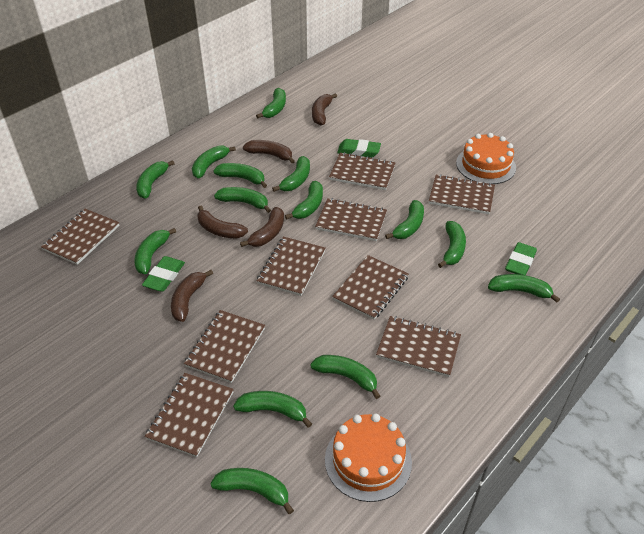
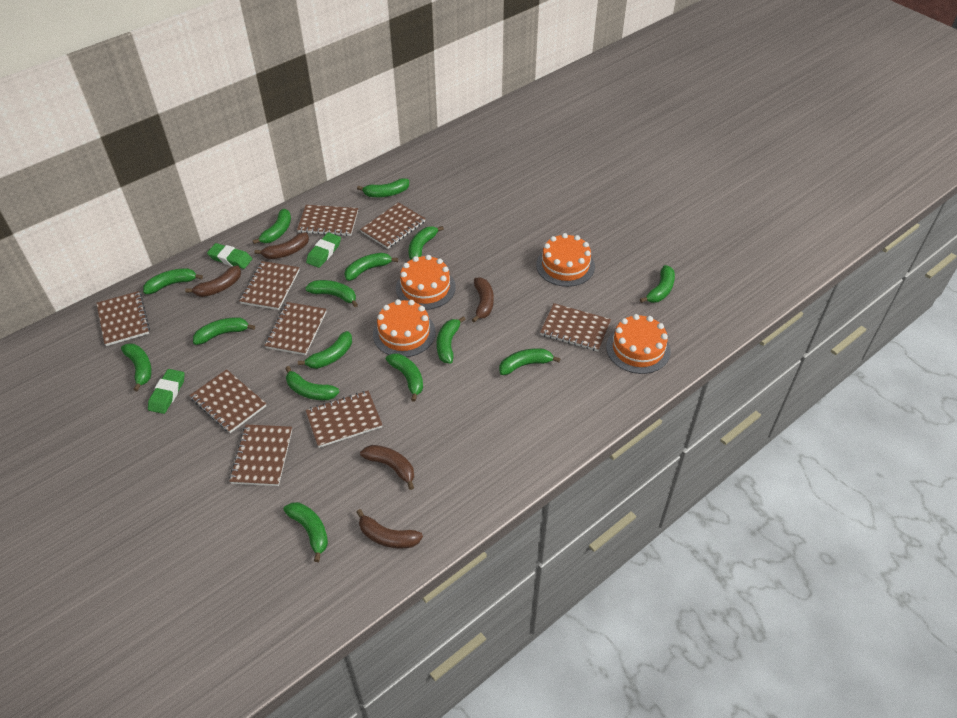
green banana: [134,228,176,274] [136,160,175,199] [192,145,236,178] [210,468,294,514] [213,163,267,188] [214,187,271,213] [233,391,312,428] [256,88,286,118] [272,156,310,192] [285,181,323,220] [310,355,380,399] [385,200,424,239] [438,221,466,268] [488,274,560,302] = 14 -> [121,343,152,391] [143,268,203,294] [193,317,255,345] [253,209,291,244] [283,502,328,562] [285,366,339,400] [298,331,352,369] [305,280,358,307] [344,253,398,281] [357,178,409,197] [386,353,423,402] [409,226,444,260] [437,316,466,364] [499,348,561,375] [640,265,675,303] = 15
orange cake: [325,413,412,502] [456,133,516,184] = 2 -> [373,299,436,357] [396,255,456,310] [536,233,595,287] [606,314,671,374] = 4

